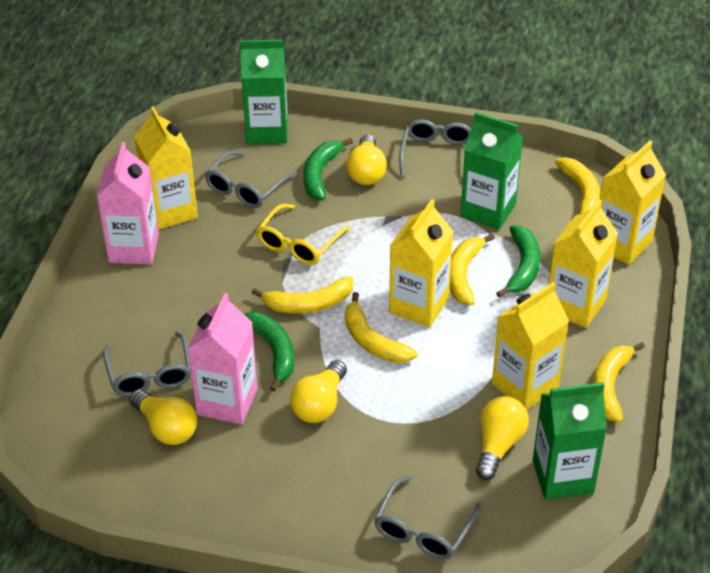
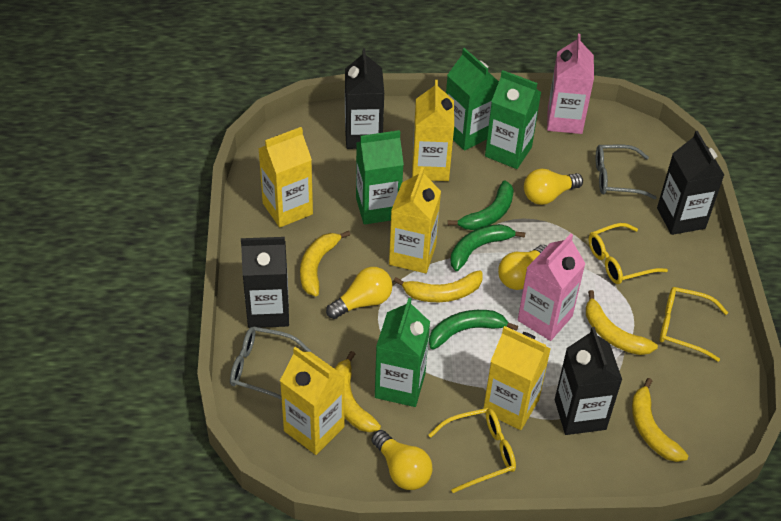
black carton: none = 0 -> [241,237,289,328] [345,48,384,149] [555,327,622,435] [657,131,724,235] = 4
green carton: [240,40,288,144] [460,112,523,230] [533,382,607,500] = 3 -> [356,130,404,225] [375,298,430,407] [446,48,499,151] [485,70,541,169] = 4
grey glasses: [103,331,191,396] [205,150,296,208] [374,475,481,559] [399,119,471,177] = 4 -> [230,327,311,400] [596,145,657,199] = 2
yellow glasses: [257,204,350,265] = 1 -> [429,408,516,493] [589,223,668,284] [660,287,728,362] = 3

